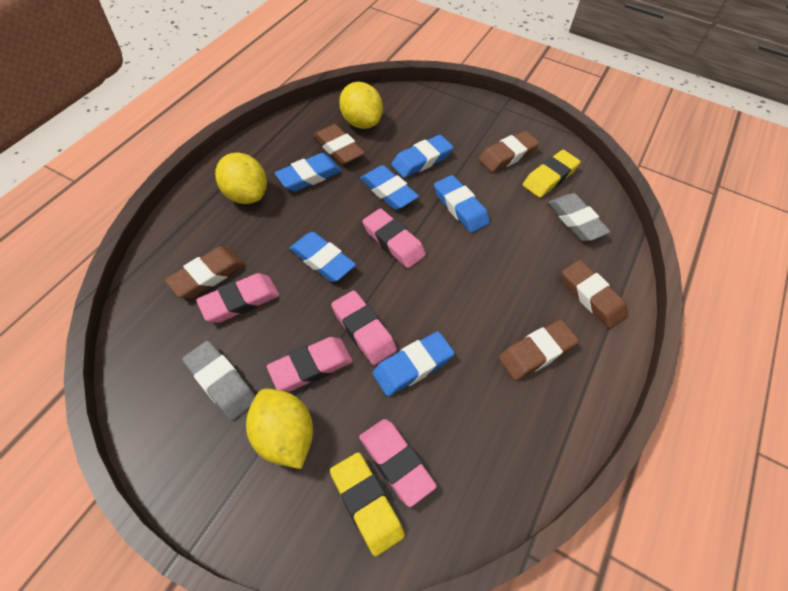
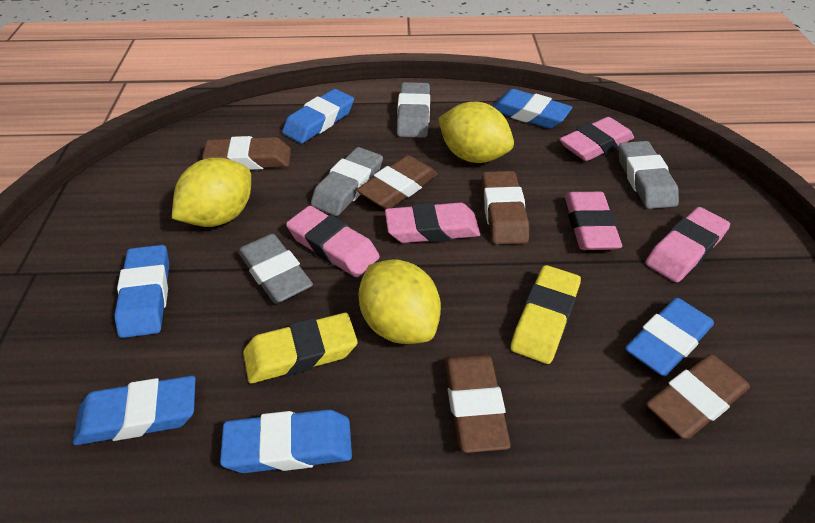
grey eraser: [182,341,256,421] [548,193,611,241] = 2 -> [238,234,313,304] [311,147,383,216] [397,82,430,138] [619,141,679,209] = 4

